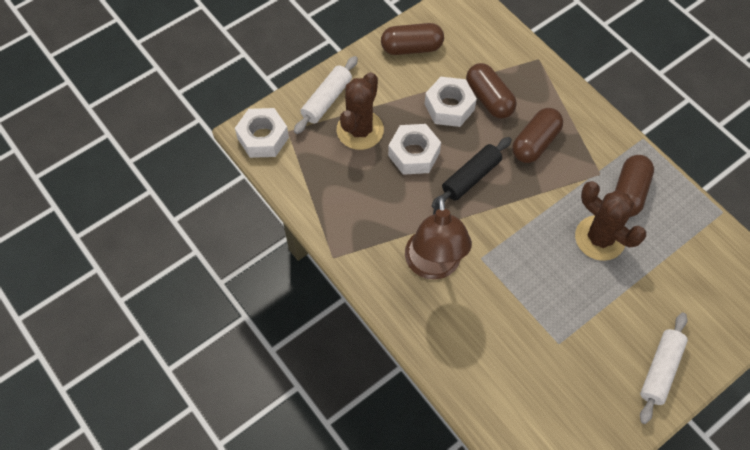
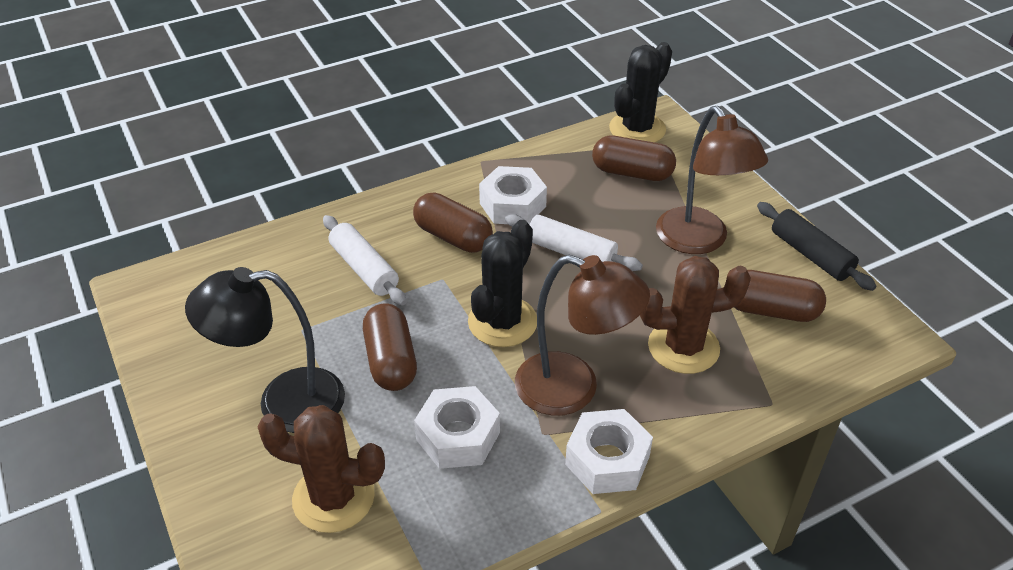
black cactus: none = 0 -> [468,220,537,347] [609,42,672,143] = 2
black lamp: none = 0 -> [185,267,345,433] = 1
brown lamp: [405,196,472,280] = 1 -> [515,255,650,416] [656,106,768,254] = 2

